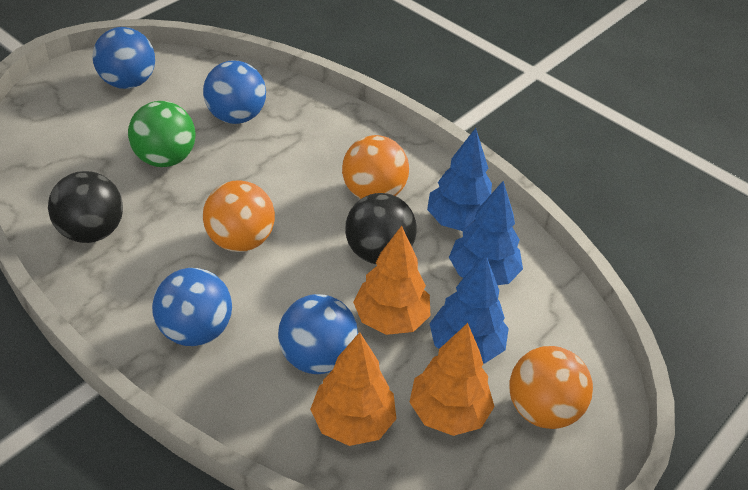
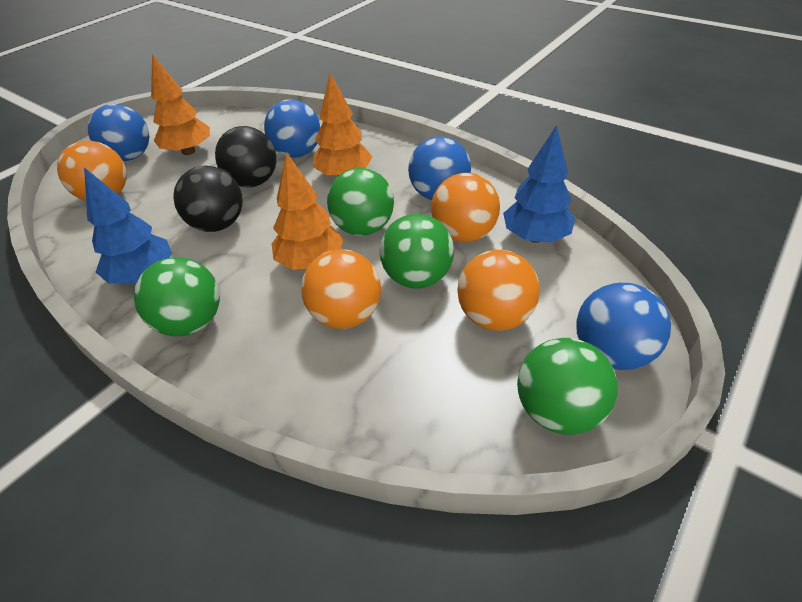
blue tree: [427,128,492,231] [429,255,509,364] [449,181,523,285] = 3 -> [84,167,172,284] [503,125,575,243] = 2
green ball: [128,101,196,167] = 1 -> [134,257,220,336] [327,168,394,236] [380,214,454,289] [517,338,618,435] = 4
orange ball: [203,180,275,252] [342,135,409,199] [509,346,593,429] = 3 -> [57,141,127,201] [301,249,381,329] [431,173,500,242] [457,250,540,331] = 4

